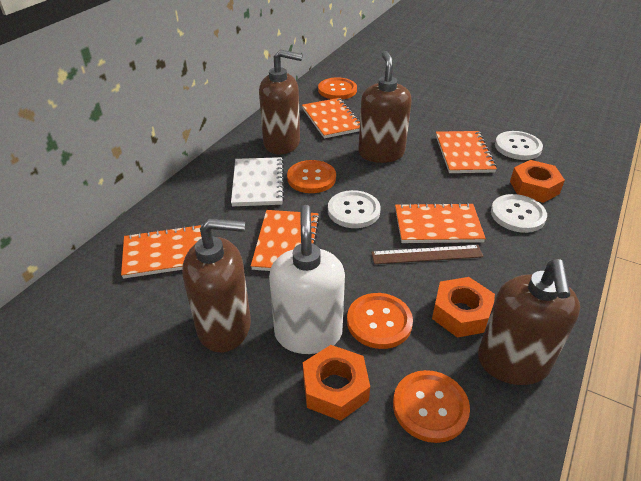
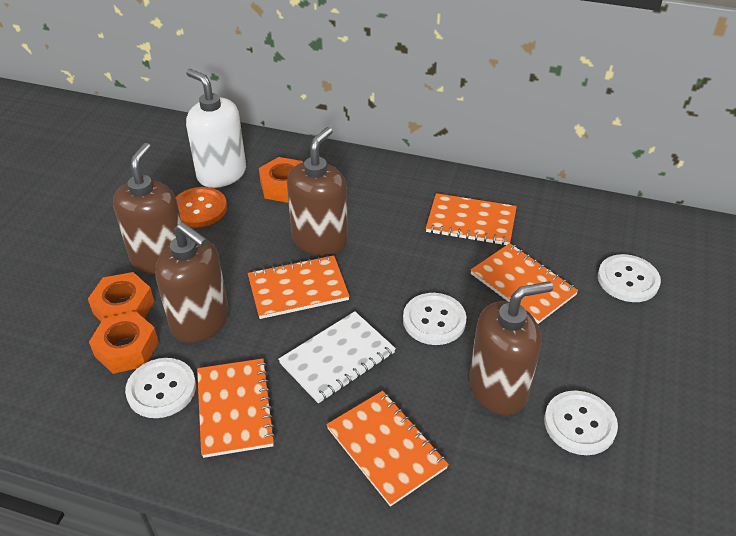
brown ruler: [371,245,484,264] = 1 -> none = 0
orange button: [287,160,336,193] [318,78,357,99] [347,293,413,349] [393,370,470,443] = 4 -> [176,187,227,228] = 1
white button: [328,190,381,228] [491,194,547,233] [495,131,543,160] = 3 -> [125,358,196,418] [403,293,467,345] [544,391,618,455] [598,254,661,302] = 4

